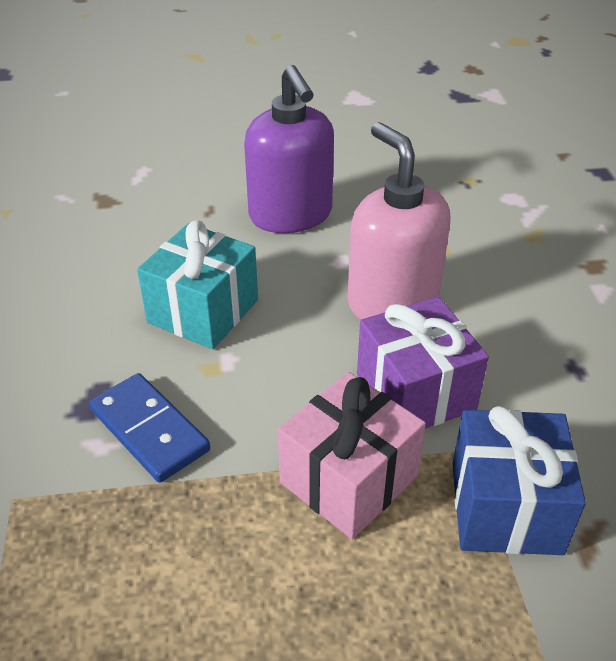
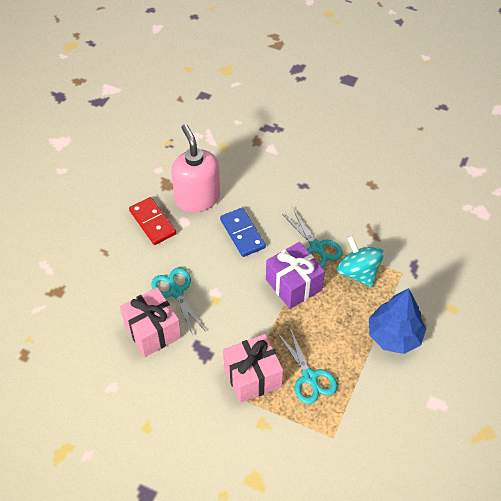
blue gift: [452,406,586,555] = 1 -> none = 0
blue tree: none = 0 -> [369,288,426,354] = 1
pink gift: [278,372,426,539] = 1 -> [120,287,181,357] [223,334,283,403] = 2
purple soap dispenser: [244,65,334,233] = 1 -> none = 0
red domino: none = 0 -> [129,197,176,245] = 1
turquoise gift: [137,220,258,349] = 1 -> none = 0
turquoise scissors: none = 0 -> [151,268,205,335] [278,328,338,404] [282,209,343,268] = 3
turquoise spinning top: none = 0 -> [337,235,384,287] = 1

